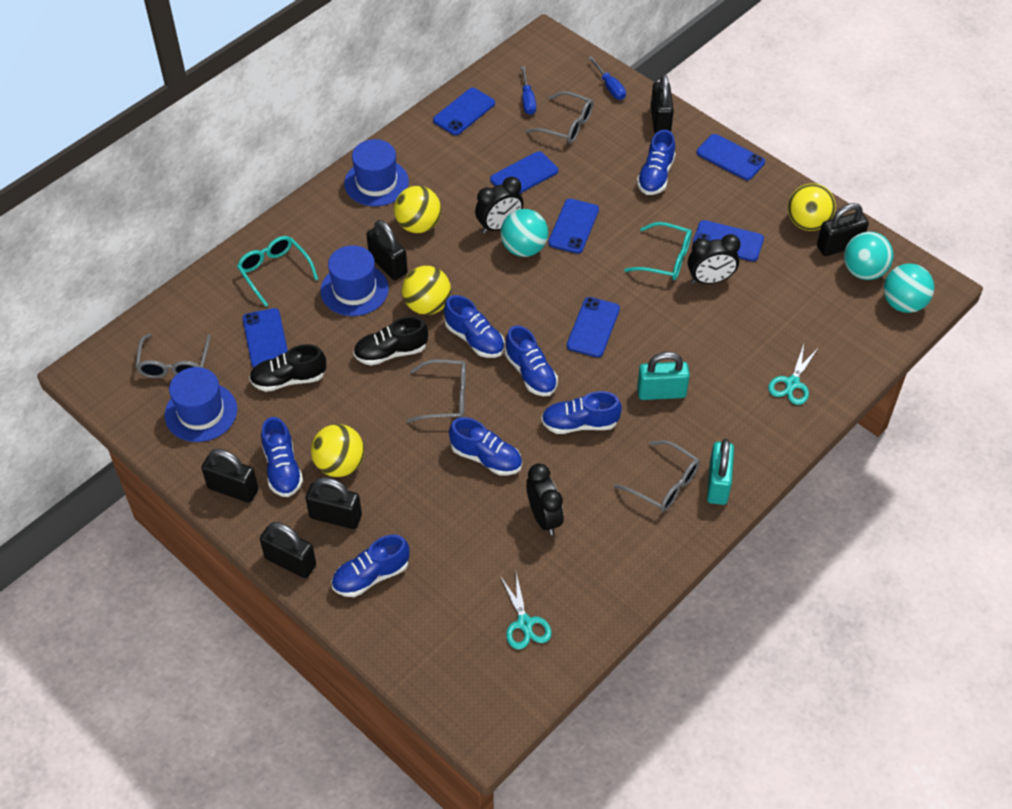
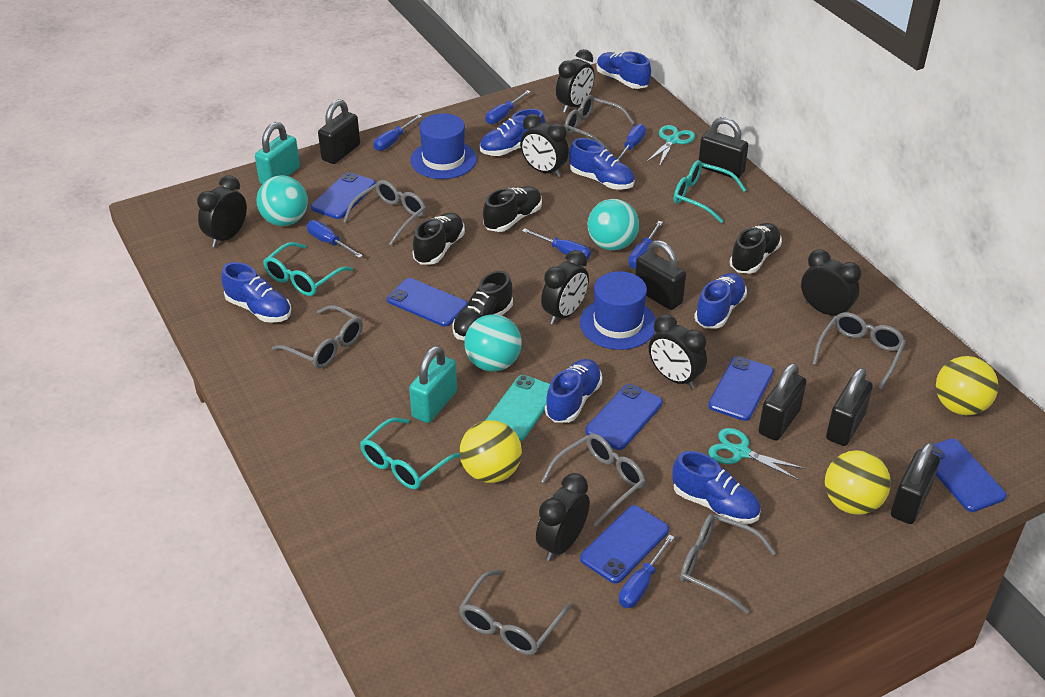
black clock: [475,177,524,234] [526,463,564,535] [688,234,741,284] = 3 -> [197,175,247,247] [520,114,569,177] [536,473,590,561] [541,250,589,325] [556,49,595,113] [649,314,707,389] [801,249,861,315] = 7
black shoe: [249,344,326,392] [353,316,428,365] = 2 -> [412,212,465,264] [452,271,513,341] [483,186,542,232] [730,223,782,274] = 4
blue hat: [165,367,237,442] [321,245,389,316] [344,139,409,206] = 3 -> [410,113,477,179] [580,271,656,350] = 2
blue phone: [243,308,288,368] [433,88,495,135] [490,151,558,193] [548,199,599,254] [567,297,620,357] [693,220,764,261] [697,134,765,180] = 7 -> [311,172,376,219] [387,278,468,327] [580,505,669,584] [585,384,663,450] [708,356,774,421] [921,439,1007,512] = 6
blue screwdriver: [521,66,536,115] [588,56,626,100] = 2 -> [307,220,363,258] [374,115,422,151] [486,90,531,124] [522,228,591,260] [618,124,646,162] [619,534,675,608] [628,221,663,269] = 7
grey glasses: [135,333,211,378] [407,359,466,423] [526,91,593,143] [614,440,700,512] = 4 -> [272,305,363,369] [343,180,426,245] [459,570,572,655] [541,433,645,527] [564,95,635,151] [680,513,776,614] [812,312,906,389] = 7
turquoise glasses: [237,236,318,307] [624,222,692,280] = 2 -> [263,242,353,296] [360,418,460,489] [674,160,746,223] = 3
turquoise phone: none = 0 -> [485,375,550,441] = 1
yellow ball: [311,424,364,477] [394,186,441,233] [402,266,451,315] [788,183,836,231] = 4 -> [459,420,522,483] [825,450,891,515] [936,356,999,415] = 3

